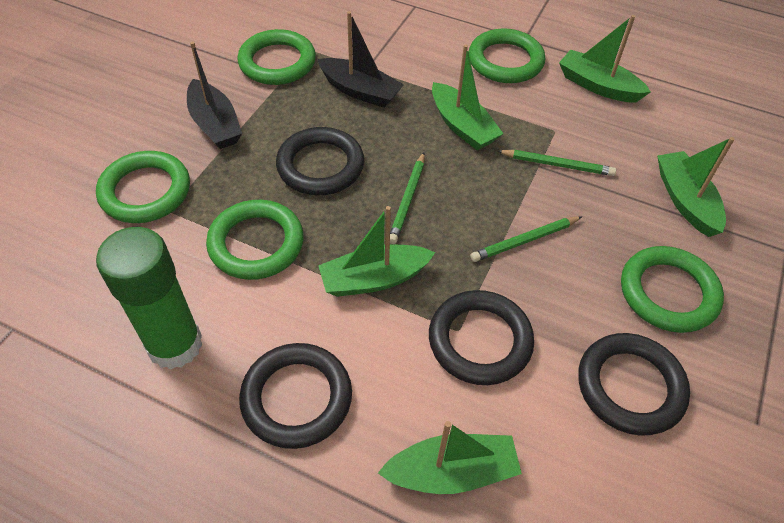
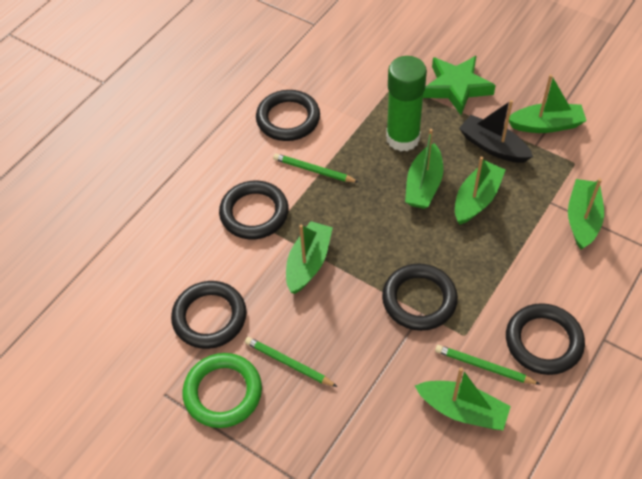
black boat: [187,41,242,149] [317,11,404,108] = 2 -> [459,100,533,163] = 1
black ring: [239,343,352,449] [276,127,364,195] [429,290,534,385] [578,333,690,435] = 4 -> [171,281,247,349] [219,181,289,240] [256,90,320,141] [382,263,458,331] [506,303,585,375] = 5
green boat: [318,206,435,297] [378,421,522,494] [432,44,504,150] [559,15,651,102] [657,137,735,237] = 5 -> [286,221,333,294] [405,129,443,209] [415,367,511,430] [455,156,506,225] [509,74,587,133] [568,178,604,250] = 6
green ring: [96,151,190,223] [206,200,304,280] [237,29,316,85] [469,29,545,83] [621,246,724,333] = 5 -> [183,353,262,428] = 1
green star: none = 0 -> [423,56,496,115] = 1

